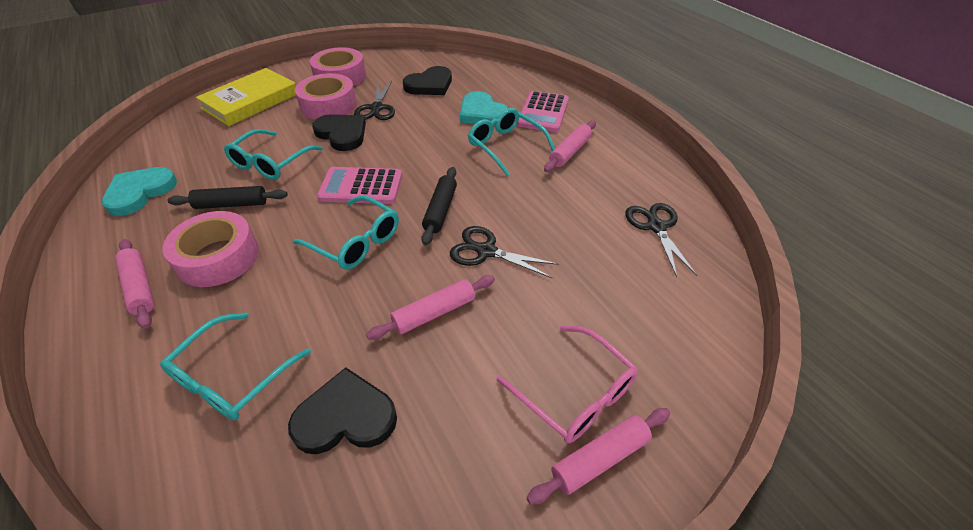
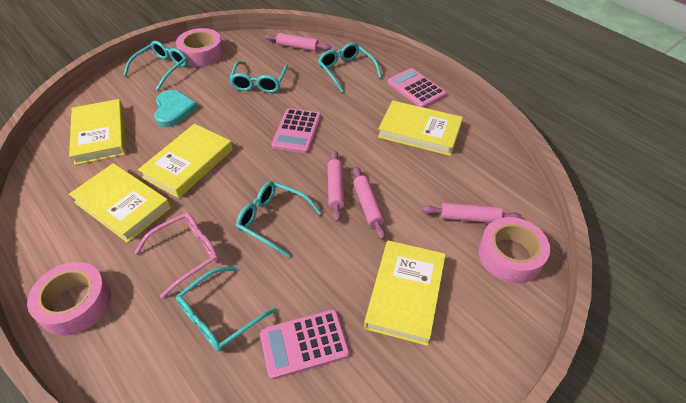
black heart: [288,367,397,454] [312,114,366,151] [403,66,452,95] = 3 -> none = 0
black rolling pin: [167,186,288,209] [421,167,457,245] = 2 -> none = 0
black scissors: [354,81,395,120] [450,226,559,278] [625,203,697,277] = 3 -> none = 0
pink calculator: [317,167,402,204] [517,91,569,132] = 2 -> [260,309,350,380] [271,108,321,153] [388,68,446,108] = 3
turquoise glasses: [160,312,311,420] [224,129,323,180] [293,196,399,270] [468,108,555,176] = 4 -> [123,41,188,90] [176,267,277,351] [229,61,288,93] [236,181,322,258] [318,42,382,93] = 5
turquoise heart: [102,167,177,216] [460,91,508,126] = 2 -> [154,90,198,127] = 1
yellow book: [196,68,296,126] = 1 -> [69,99,126,165] [69,163,171,243] [138,124,233,198] [364,240,446,346] [378,100,463,156] = 5

